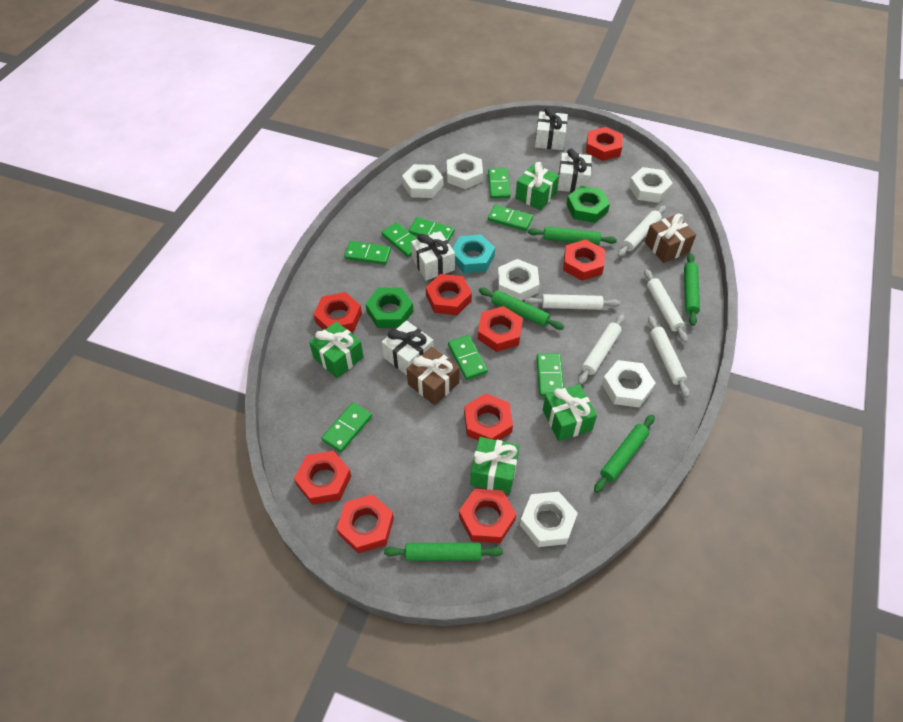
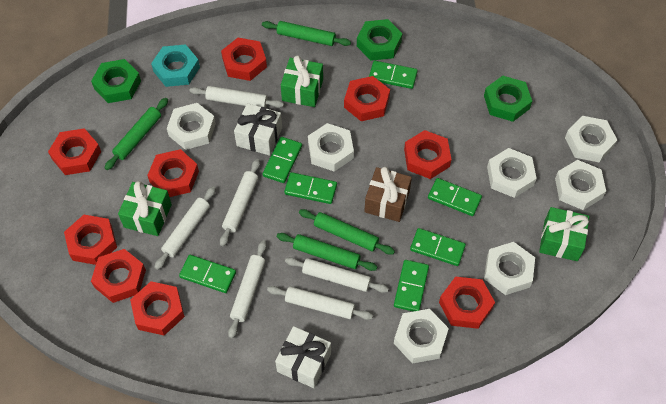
brown gift: [407,347,459,405] [645,214,696,263] = 2 -> [364,167,412,222] = 1
green domino: [321,402,372,452] [344,241,391,265] [381,222,417,257] [409,217,455,242] [448,335,488,380] [488,168,511,199] [488,205,533,231] [537,354,564,396] = 8 -> [179,255,236,293] [263,137,302,183] [284,172,337,204] [369,61,418,89] [394,260,429,311] [410,228,466,266] [428,178,482,216] = 7
green gift: [309,321,363,378] [470,437,520,494] [515,162,559,210] [543,384,597,441] = 4 -> [118,181,172,236] [281,55,323,107] [539,207,589,261] = 3
green nut: [366,288,413,328] [566,186,610,223] = 2 -> [91,59,141,103] [357,19,402,61] [484,76,532,122] = 3
green rolling pin: [384,543,503,561] [479,288,564,330] [528,226,617,245] [594,415,655,493] [684,253,700,326] = 5 -> [105,98,168,170] [262,21,351,46] [277,233,377,271] [299,209,395,255] = 4
white gift: [382,321,434,375] [411,231,455,281] [535,107,568,150] [557,149,592,192] = 4 -> [234,103,282,156] [275,326,331,388] = 2
white nut: [402,164,443,198] [447,153,483,189] [498,259,540,301] [520,492,578,547] [602,360,656,408] [629,167,673,203] = 6 -> [167,103,216,150] [308,123,354,172] [394,309,449,364] [484,242,535,295] [487,148,537,198] [555,160,606,210] [565,116,617,163] = 7
white rolling pin: [525,294,620,310] [578,314,625,385] [618,206,666,257] [644,269,688,342] [648,316,690,398] = 5 -> [154,186,216,270] [189,86,284,108] [220,159,260,246] [228,240,267,338] [267,286,373,320] [285,257,389,293] = 6

